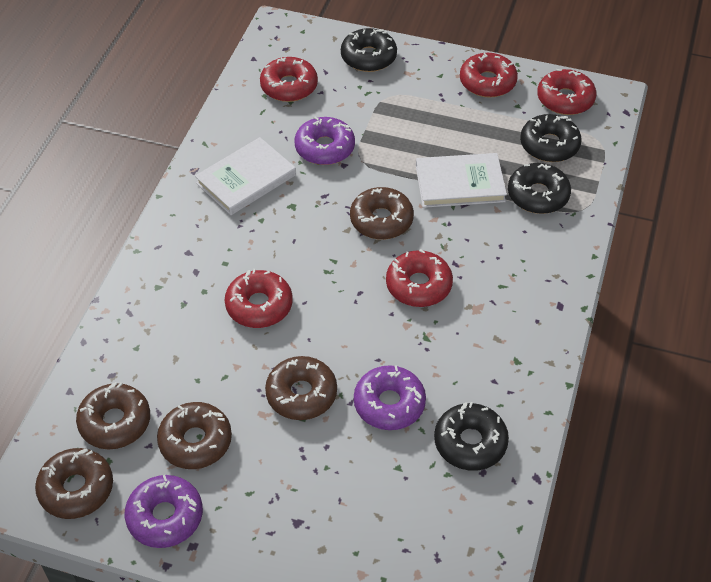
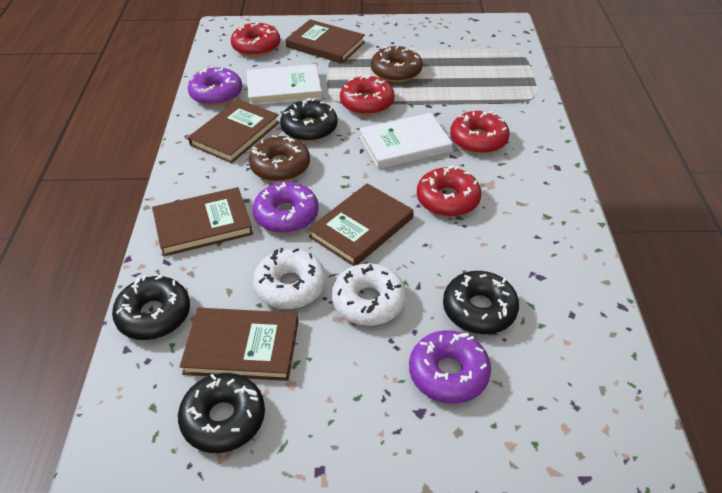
brown book: none = 0 -> [152,187,253,256] [180,308,299,381] [188,99,280,163] [286,19,365,63] [308,183,413,266] = 5
brown donut: [35,448,113,519] [76,382,150,449] [157,402,232,469] [265,356,337,420] [350,187,414,240] = 5 -> [249,135,310,182] [371,46,423,82] = 2
red donut: [225,269,293,328] [260,57,318,102] [386,249,453,307] [460,53,518,98] [537,69,596,115] = 5 -> [231,22,280,57] [340,76,395,115] [417,165,481,217] [450,111,510,154] = 4
white donut: none = 0 -> [253,248,326,309] [332,263,406,326] = 2

